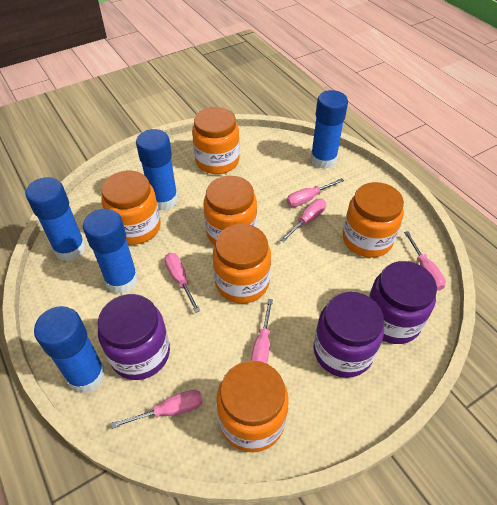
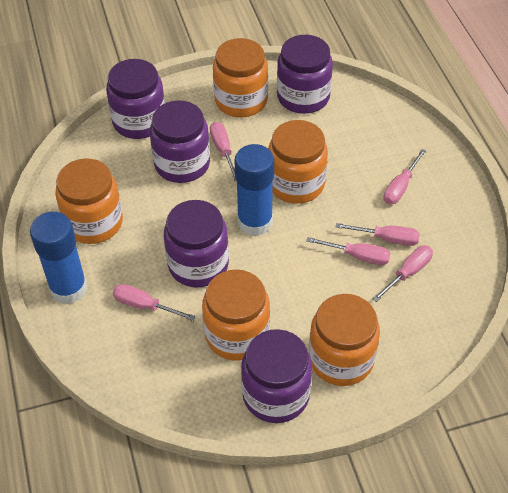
blue glue stick: [26,177,86,261] [34,306,106,393] [83,209,138,294] [136,129,178,211] [310,90,348,169] = 5 -> [30,212,87,304] [235,144,274,236] = 2
orange jar: [101,171,161,245] [192,107,240,174] [203,176,257,245] [213,224,271,303] [216,360,289,452] [343,182,404,258] = 6 -> [55,158,123,244] [202,269,270,361] [213,38,268,117] [268,120,328,204] [309,294,380,386] = 5
purple jar: [98,294,170,380] [314,292,384,378] [369,261,437,344] = 3 -> [106,59,165,139] [150,100,210,183] [164,200,229,287] [241,329,312,423] [277,35,333,114] = 5

